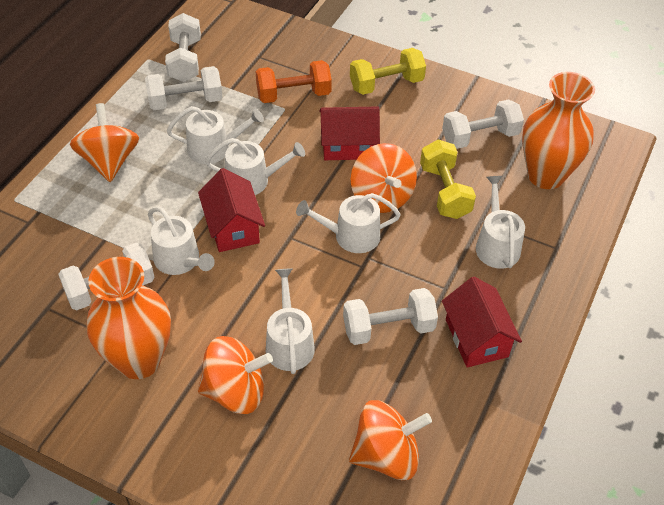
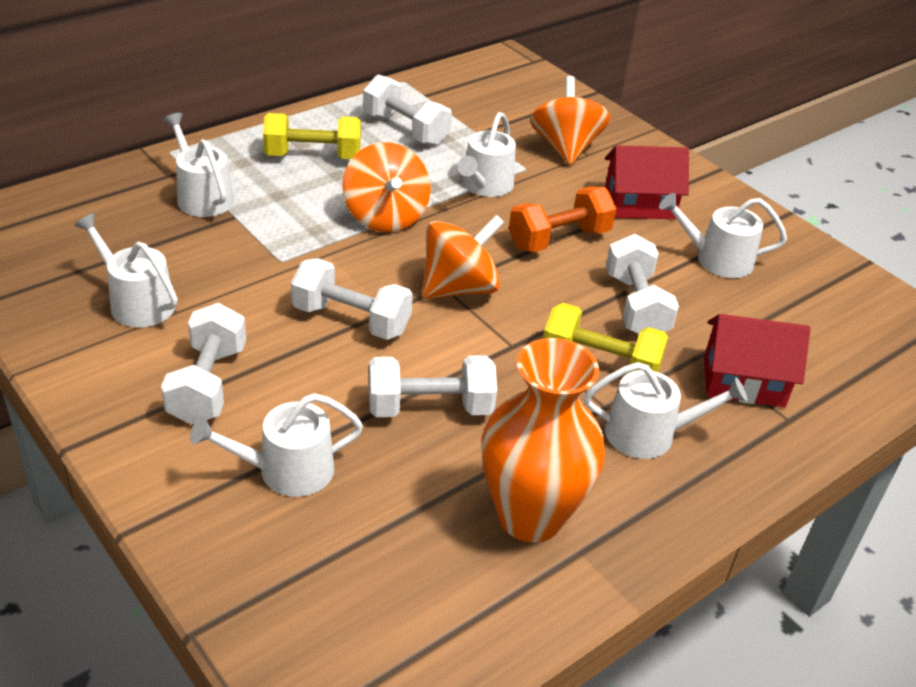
orange spinning top: [70,103,139,182] [198,336,273,414] [349,400,432,480] [351,143,417,213] = 4 -> [343,142,431,232] [422,215,505,299] [530,76,611,165] = 3
orange vase: [87,257,171,379] [522,72,595,189] = 2 -> [481,338,605,543] = 1
red house: [198,168,265,252] [319,106,380,160] [442,277,522,367] = 3 -> [605,145,689,219] [704,314,811,407] = 2

